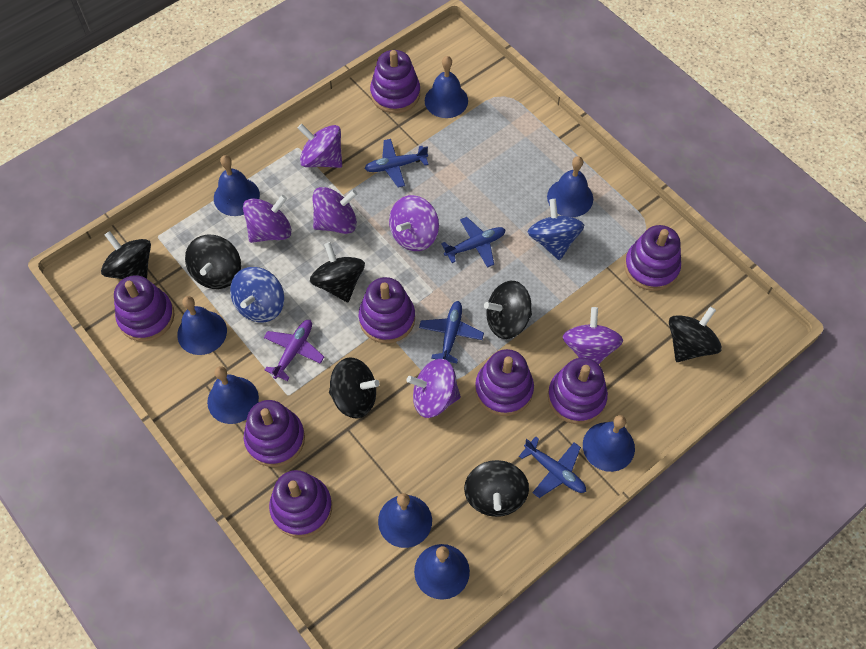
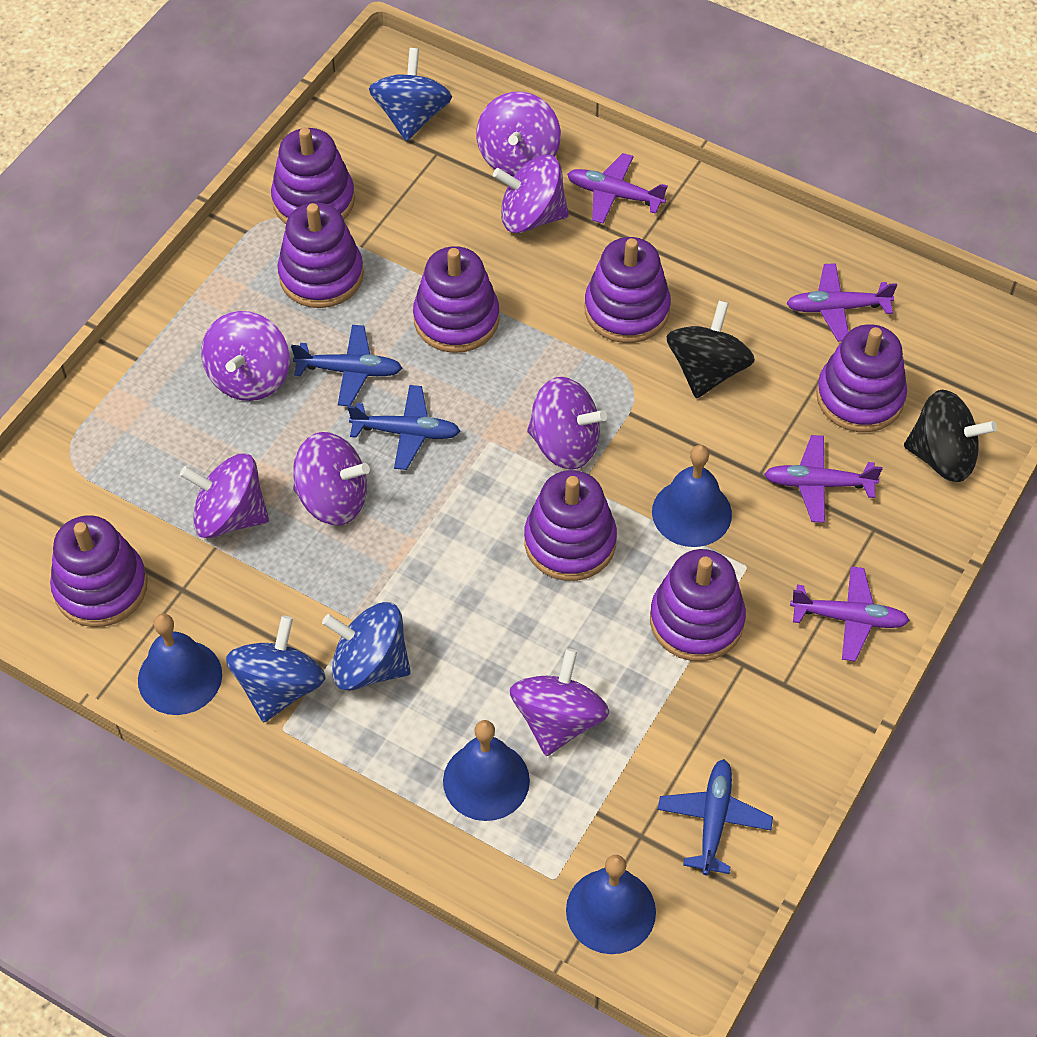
black spinning top: [101,231,151,279] [185,235,241,289] [310,242,365,302] [329,357,380,419] [464,460,529,517] [484,281,532,339] [669,307,722,362] = 7 -> [667,301,755,398] [904,390,997,482] = 2
blue bell: [177,296,227,355] [207,366,259,424] [214,155,260,216] [378,493,432,548] [414,544,470,600] [425,56,468,118] [547,156,593,217] [583,415,635,472] = 8 -> [138,613,222,715] [443,720,530,821] [566,855,656,954] [652,445,732,547] = 4
blue plane: [364,139,429,187] [419,301,484,363] [441,217,506,268] [519,436,586,498] = 4 -> [291,325,402,406] [348,385,460,470] [658,759,773,875] = 3
blue spinning top: [230,267,284,322] [528,199,584,260] = 2 -> [226,616,326,722] [322,602,411,691] [369,48,452,141] = 3
purple plane: [264,320,324,381] = 1 -> [567,153,668,224] [764,435,882,523] [786,263,897,342] [790,566,910,662] = 4
purple spinning top: [243,195,292,243] [298,124,342,168] [312,187,357,234] [389,195,439,251] [407,359,461,418] [563,307,623,364] = 6 -> [180,454,269,538] [201,311,290,401] [293,432,370,525] [476,92,561,177] [493,155,569,233] [510,648,609,756] [527,377,607,470] = 7

